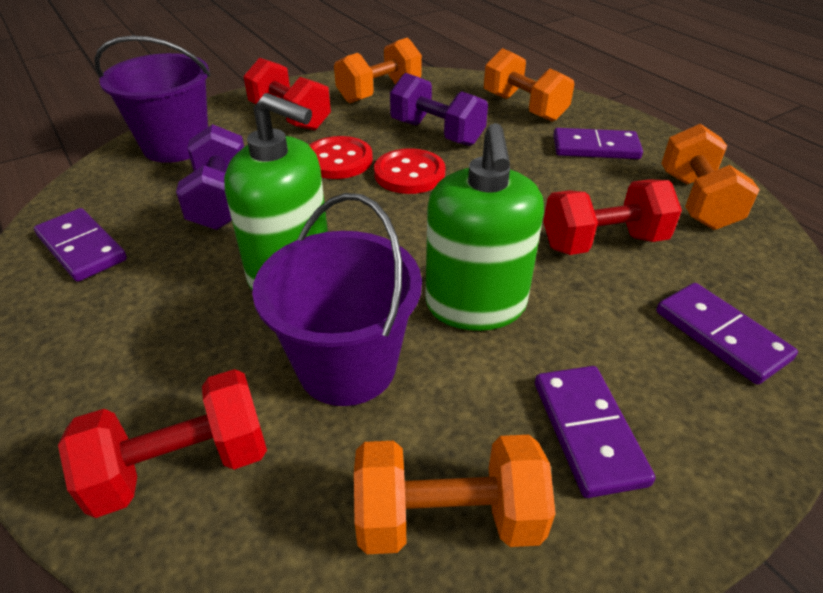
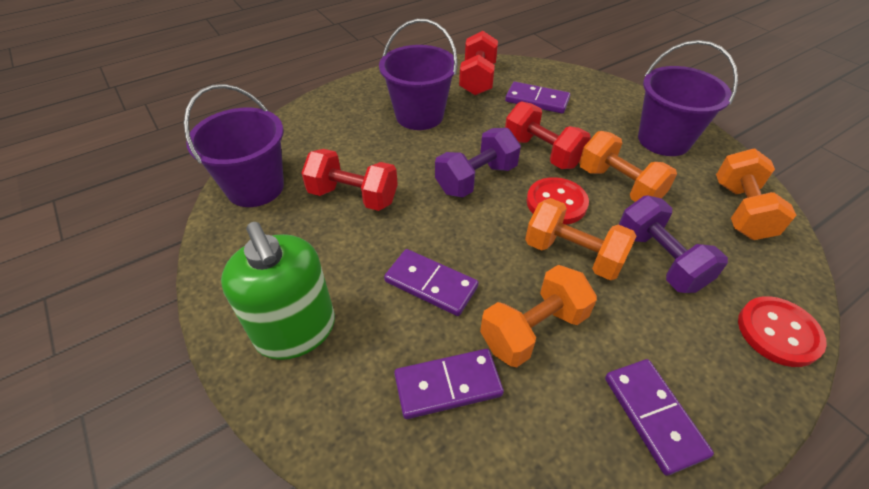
green soap dispenser: [224,93,328,291] [425,123,544,331] = 2 -> [221,222,335,360] = 1
purple bucket: [94,35,210,163] [252,193,422,406] = 2 -> [184,84,284,207] [379,19,458,130] [638,40,738,156] = 3

